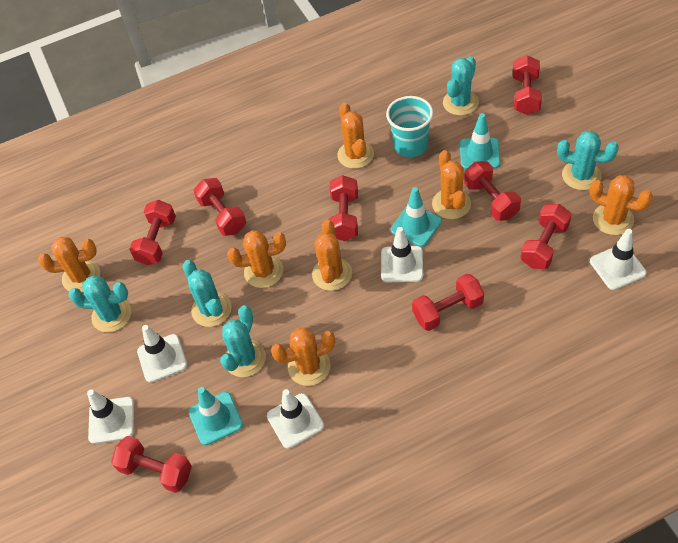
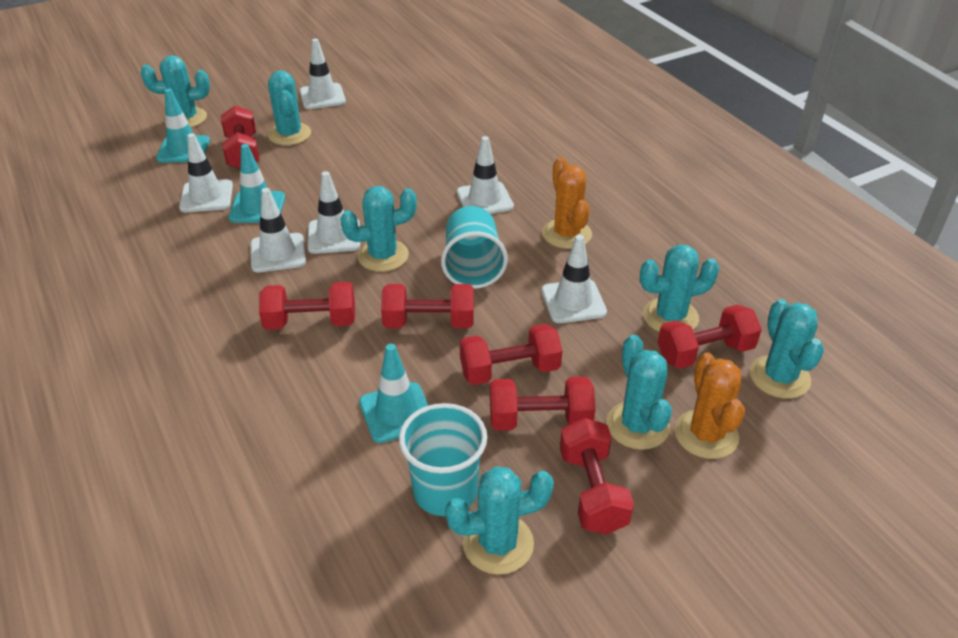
orange cactus: [38,237,100,292] [227,230,286,288] [271,328,335,386] [312,220,352,291] [337,103,374,169] [432,150,471,219] [589,175,653,235] = 7 -> [542,157,592,249] [674,353,745,459] = 2
red dumbbell: [111,436,192,493] [129,200,176,265] [193,178,246,236] [329,175,358,241] [412,274,484,331] [464,161,521,221] [513,55,542,115] [520,204,572,269] = 8 -> [221,106,259,169] [259,282,355,330] [381,284,474,328] [460,324,562,385] [490,377,595,431] [560,418,634,535] [658,305,762,369] = 7
turquoise cactus: [68,275,131,332] [182,260,232,327] [220,305,266,377] [443,56,479,116] [557,131,619,190] = 5 -> [141,56,210,128] [268,71,311,145] [340,186,417,272] [445,466,554,575] [606,335,672,450] [640,244,719,332] [750,299,824,399] = 7
turquoise cup: [386,96,433,157] = 1 -> [399,403,487,516] [441,206,508,289] = 2
white traffic cone: [87,389,134,444] [137,325,187,383] [267,389,324,449] [381,227,423,282] [590,229,647,290] = 5 -> [179,133,233,212] [250,188,306,272] [300,39,346,109] [308,171,361,254] [457,136,514,214] [541,235,607,323] = 6

